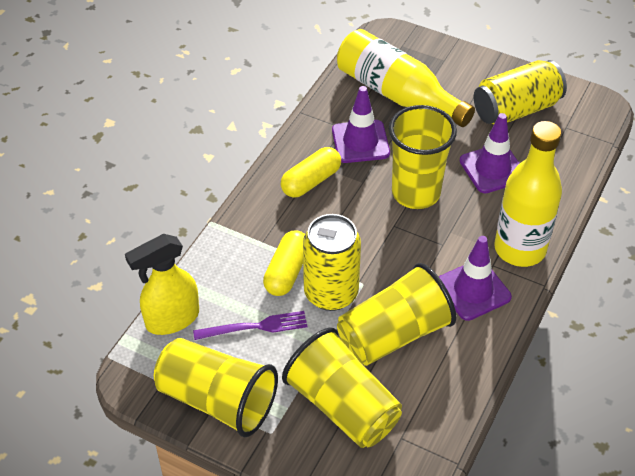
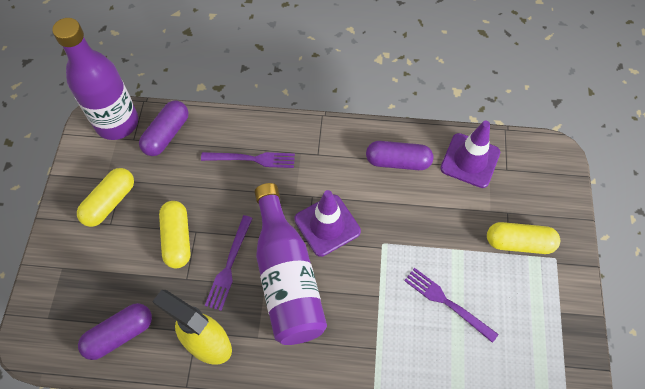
purple bottle: none = 0 -> [52,18,138,140] [255,183,327,345] = 2
purple capsule: none = 0 -> [78,303,152,360] [139,101,189,156] [366,141,433,170] = 3
purple fork: [193,311,308,340] = 1 -> [201,152,295,168] [205,215,253,311] [404,268,499,343] = 3
purple traffic cone: [332,86,390,163] [439,236,512,321] [460,113,520,193] = 3 -> [294,190,361,257] [440,121,500,188] = 2
yellow bottle: [337,29,475,127] [494,121,562,267] = 2 -> none = 0
yellow can: [303,214,361,311] [474,60,567,125] = 2 -> none = 0
yellow capsule: [263,230,305,296] [281,147,341,198] = 2 -> [77,168,134,227] [159,201,190,268] [487,222,560,254] = 3
yellow cup: [154,338,278,437] [282,328,402,448] [337,263,456,366] [389,105,457,209] = 4 -> none = 0

